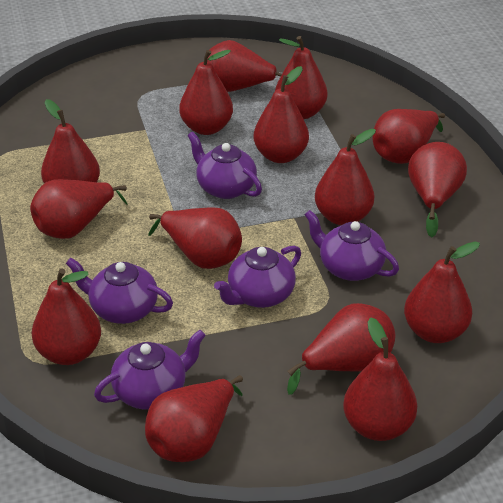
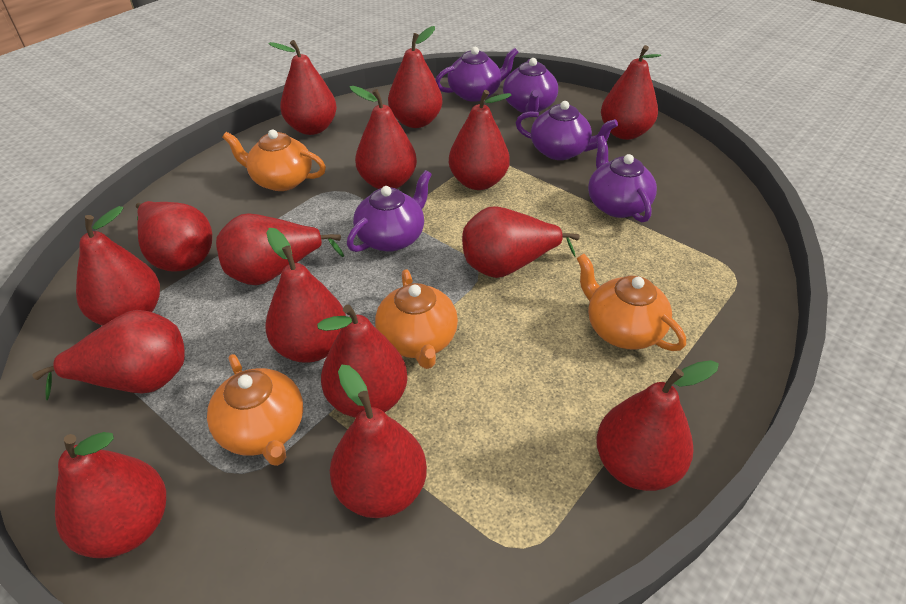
orange teapot: none = 0 -> [207,354,303,466] [222,129,326,191] [375,269,458,369] [576,254,686,351] = 4

